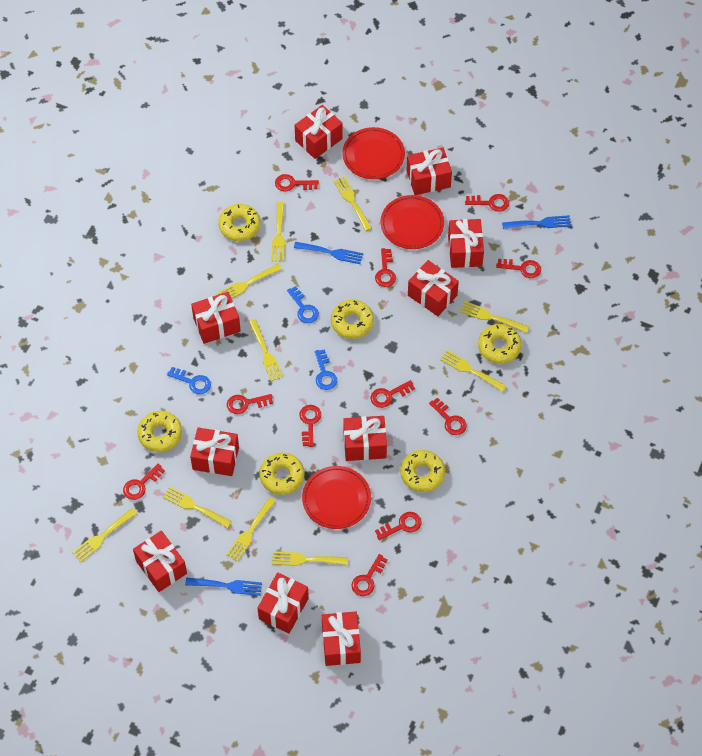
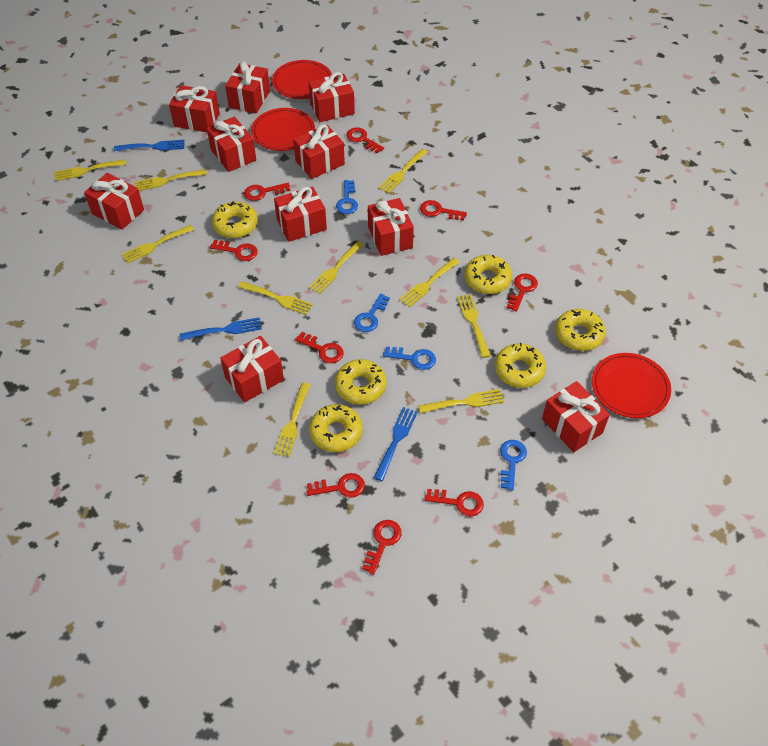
blue key: [167,367,211,394] [287,286,319,323] [315,349,337,390] = 3 -> [336,180,358,214] [354,293,390,332] [383,346,436,370] [500,440,527,490] = 4
red key: [123,464,165,500] [227,394,273,414] [275,174,319,191] [300,405,321,447] [351,554,388,596] [371,380,415,408] [375,248,396,287] [375,512,421,540] [429,398,467,435] [465,194,509,211] [496,259,541,278] = 11 -> [210,240,258,261] [244,183,290,201] [295,332,344,363] [307,473,365,498] [346,127,384,153] [362,520,402,575] [420,200,467,221] [424,489,484,516] [507,273,538,312] = 9

